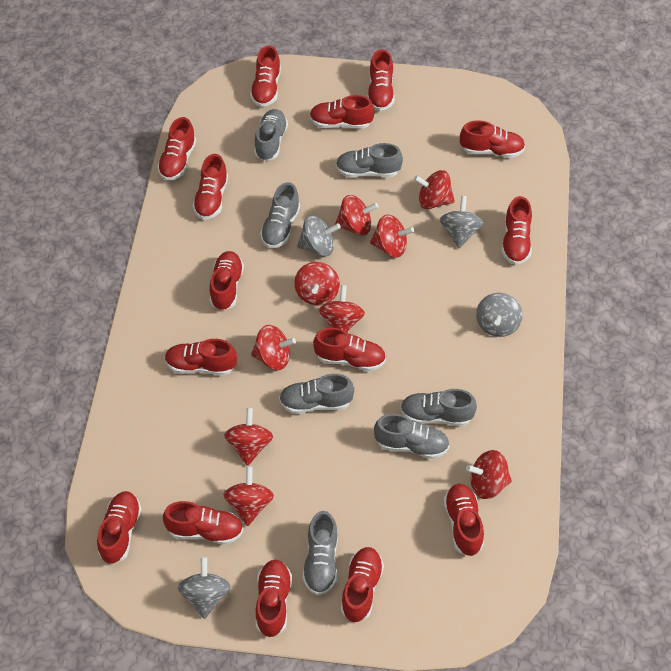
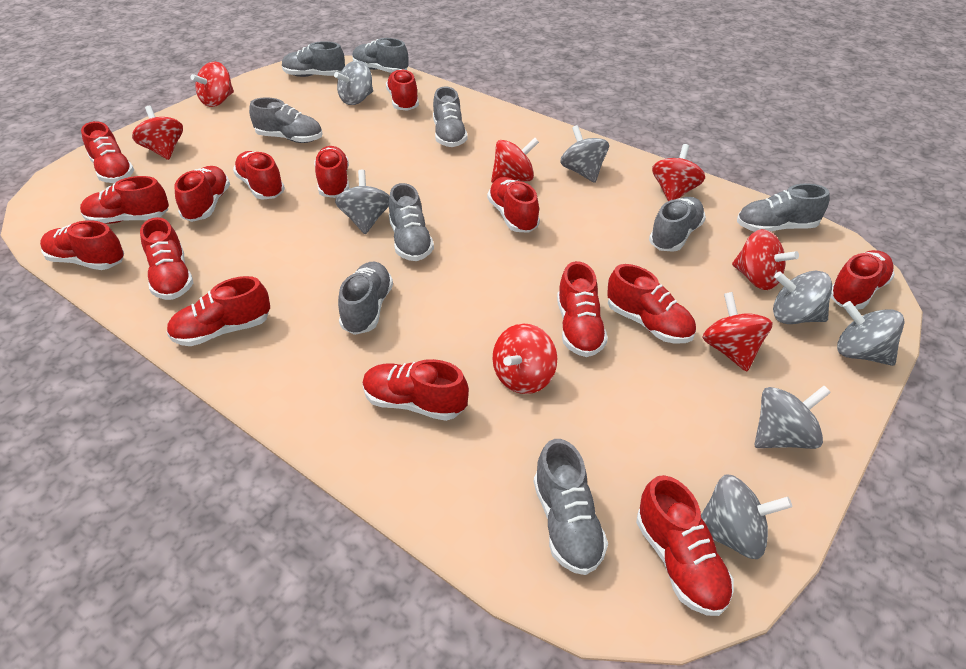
grey shoe: [254,109,288,161] [260,182,300,248] [279,374,354,414] [302,511,338,595] [336,143,403,177] [374,414,449,459] [400,389,477,426] = 7 -> [249,97,323,143] [282,41,345,77] [338,262,393,335] [353,38,409,73] [389,183,434,261] [433,86,468,147] [534,439,608,575] [649,197,706,252] [737,184,829,232] = 9
grey spinning top: [178,557,231,619] [297,216,341,257] [440,196,484,248] [476,293,523,337] = 4 -> [334,60,373,105] [335,170,389,234] [560,125,609,183] [701,474,792,559] [754,386,831,449] [773,271,832,324] [837,301,905,366] = 7
red spinning top: [223,466,274,526] [224,408,273,466] [251,325,296,370] [294,262,340,305] [319,285,365,332] [335,195,378,236] [370,214,414,258] [414,170,455,209] [466,450,512,499] = 9 -> [132,106,183,160] [190,62,234,107] [491,138,539,183] [492,324,557,394] [652,144,705,201] [702,292,773,372] [732,229,799,290] = 7

